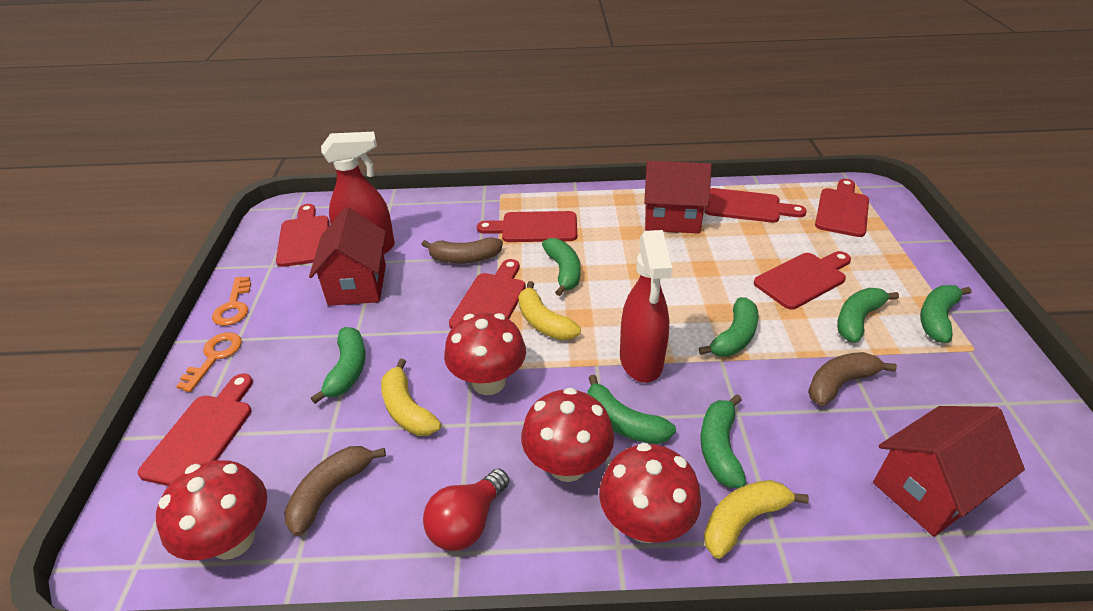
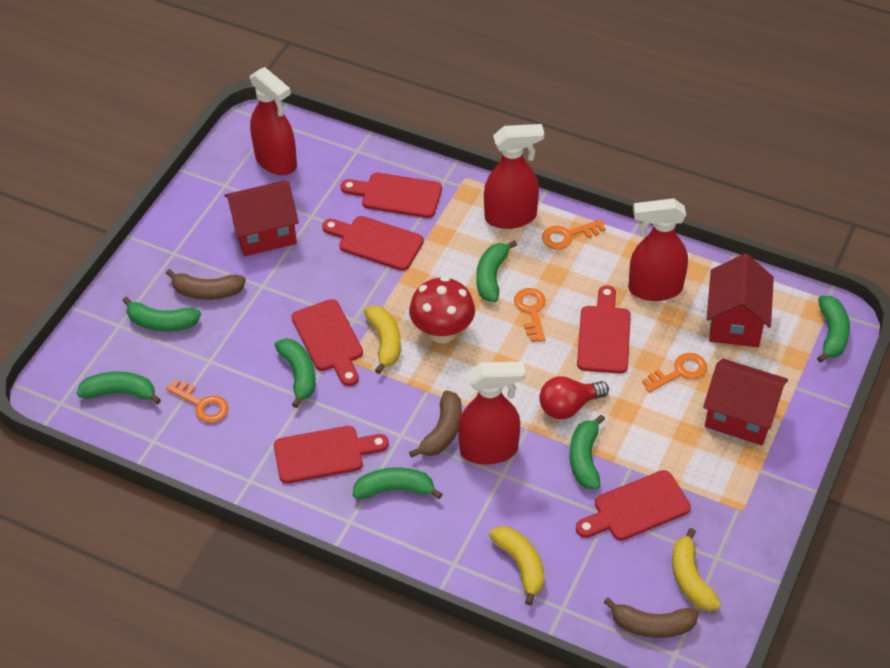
orange key: [176,332,242,392] [212,277,251,326] = 2 -> [166,379,228,423] [514,288,546,342] [542,219,606,250] [642,353,707,392] = 4
red cutting board: [138,374,253,486] [276,204,329,267] [449,259,526,329] [477,211,577,242] [704,188,807,223] [754,251,851,310] [815,179,869,237] = 7 -> [274,426,389,484] [292,299,363,386] [322,216,424,271] [341,173,442,218] [576,470,691,541] [577,285,631,374] = 6
red mushroom: [156,460,267,560] [444,313,526,395] [521,388,614,482] [599,443,701,543] = 4 -> [409,276,475,344] = 1
red spray bottle: [321,132,395,255] [620,230,672,383] = 2 -> [250,67,297,175] [458,361,526,465] [484,124,544,229] [628,198,688,301] = 4

